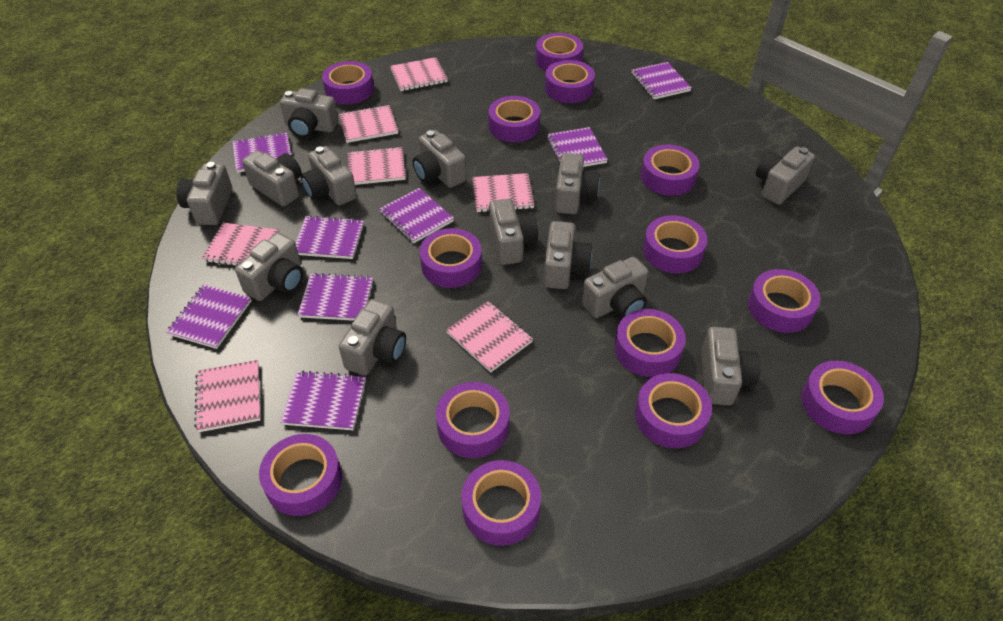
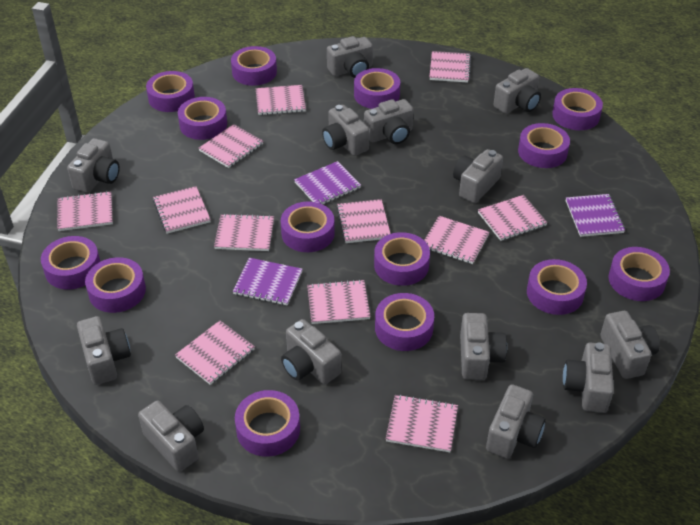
pink notebook: [194,360,261,432] [202,223,280,266] [339,105,398,143] [348,147,406,185] [390,57,448,91] [446,301,533,373] [472,173,534,212] = 7 -> [57,191,113,231] [153,186,211,234] [175,321,255,385] [199,124,263,168] [214,213,274,251] [256,85,306,115] [307,279,371,324] [337,199,391,243] [386,394,458,452] [424,216,490,264] [429,51,471,83] [478,195,548,241] = 12
purple notebook: [166,285,252,349] [233,132,291,173] [280,370,366,430] [296,215,364,259] [297,273,373,321] [379,188,454,243] [547,127,608,167] [631,62,692,99] = 8 -> [233,258,302,305] [294,161,361,204] [566,194,625,237] = 3

